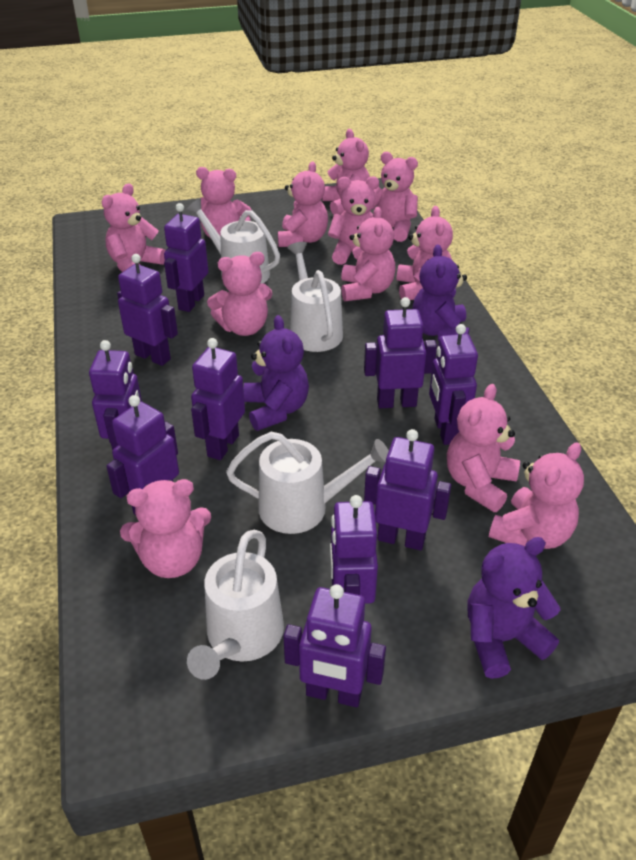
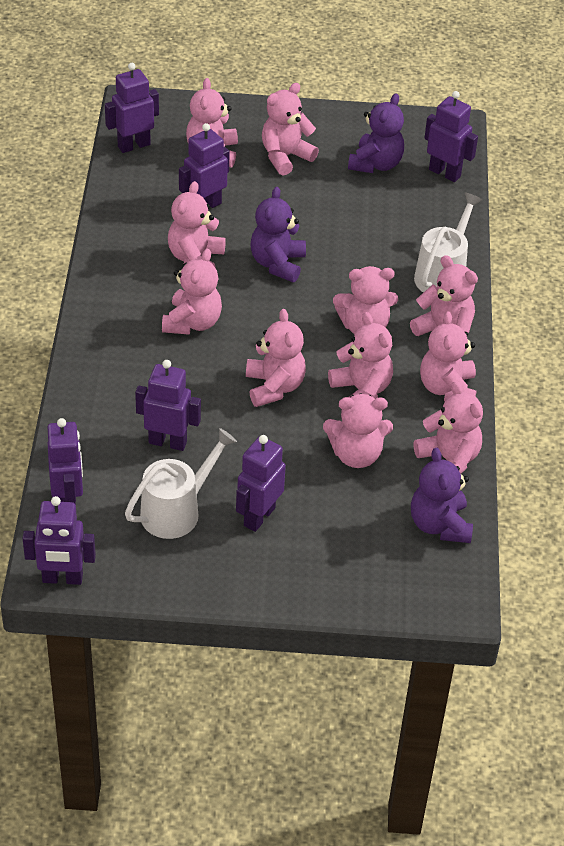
pink teddy bear: [102,184,166,272] [120,479,211,578] [196,167,252,239] [207,252,273,336] [278,161,328,247] [322,129,370,215] [328,176,382,265] [341,207,396,302] [372,152,418,242] [396,206,453,300] [447,384,520,512] [489,442,584,549] = 12 -> [162,249,222,335] [168,181,226,267] [186,78,238,167] [246,309,306,407] [262,83,319,176] [323,394,393,468] [328,312,393,399] [333,266,398,334] [410,255,478,336] [414,381,483,474] [420,311,477,401] = 11
purple robot: [89,340,142,450] [106,395,179,515] [117,254,178,366] [164,203,208,312] [191,338,245,460] [283,584,386,707] [330,495,378,604] [364,297,437,408] [364,429,451,551] [429,324,478,445] = 10 -> [22,496,96,585] [47,418,83,505] [105,63,159,153] [135,360,201,451] [179,123,230,208] [236,435,286,532] [425,91,478,182] = 7
white watering can: [186,198,280,284] [187,530,284,680] [226,432,389,534] [287,242,343,352] = 4 -> [125,428,237,539] [414,193,482,293] = 2

